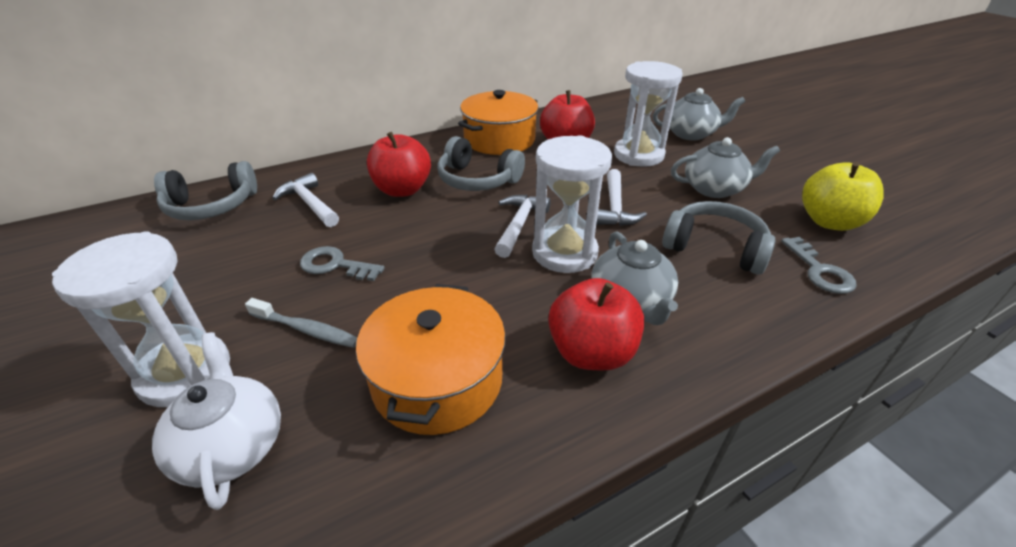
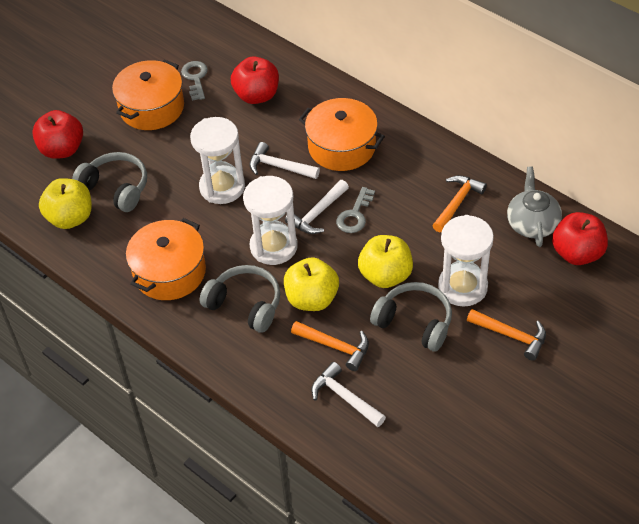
grey teapot: [591,232,678,325] [653,88,745,141] [671,137,780,198] = 3 -> [507,166,562,247] = 1
grey toothbrush: [245,298,358,348] = 1 -> none = 0
orange hammer: none = 0 -> [291,321,369,371] [432,175,487,232] [467,309,546,361] = 3
orange pot: [356,284,506,435] [458,90,538,155] = 2 -> [112,60,184,130] [126,218,206,300] [299,98,385,171] = 3
white teapot: [152,332,281,510] = 1 -> none = 0
yellow apple: [802,162,884,231] = 1 -> [39,178,92,229] [284,257,339,311] [358,235,413,288] = 3

